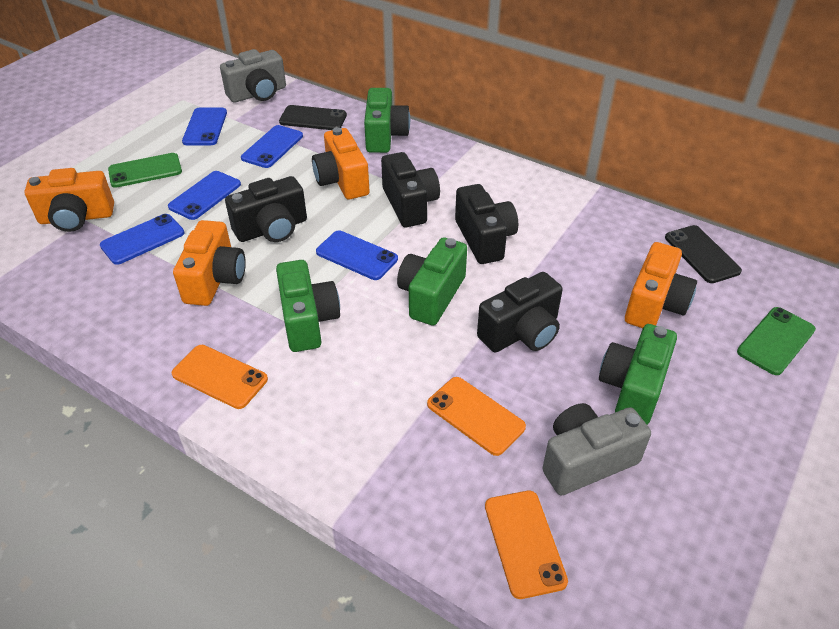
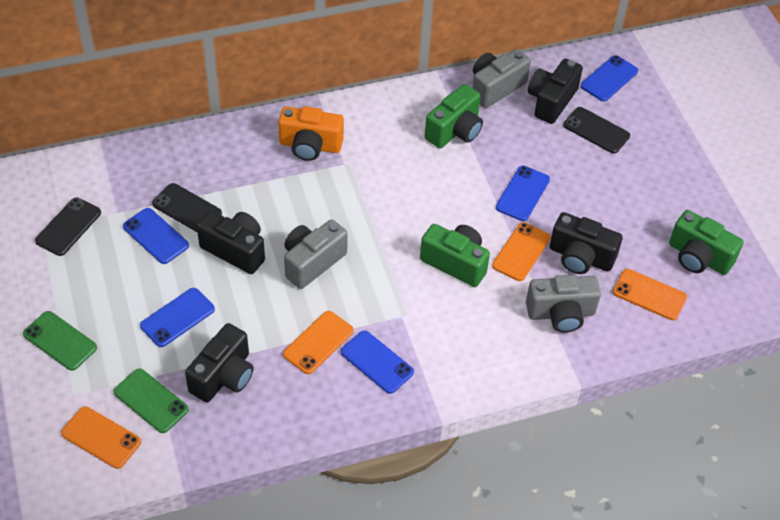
black phone: [279,105,347,130] [665,225,742,283] = 2 -> [35,198,101,256] [152,183,222,232] [563,107,630,154] = 3
green camera: [276,260,340,352] [364,88,410,153] [397,237,467,326] [599,324,677,425] = 4 -> [420,224,490,287] [425,84,483,148] [669,210,744,275] = 3
grey camera: [220,49,286,103] [542,403,651,495] = 2 -> [284,219,348,289] [473,49,531,108] [526,275,601,333] = 3
orange camera: [24,168,114,232] [173,220,246,306] [312,127,370,199] [625,242,697,328] = 4 -> [278,106,344,161] = 1
orange phone: [172,345,268,409] [427,377,526,456] [485,491,568,599] = 3 -> [61,406,141,469] [283,311,354,374] [492,222,551,281] [613,269,687,320] = 4

